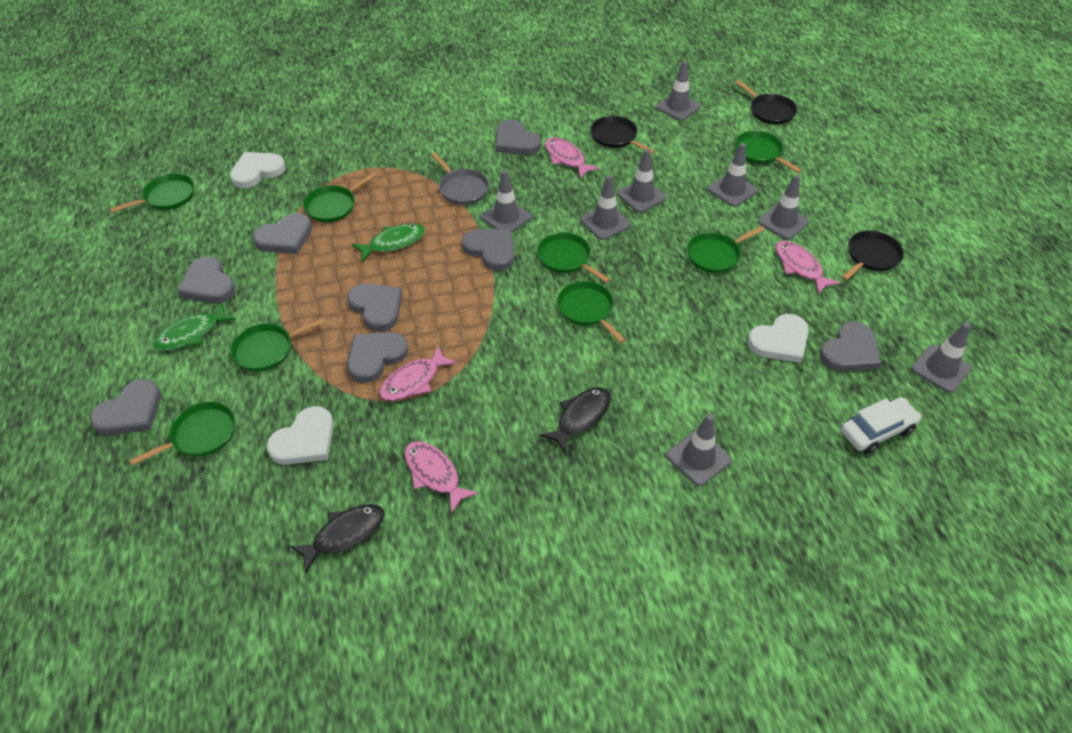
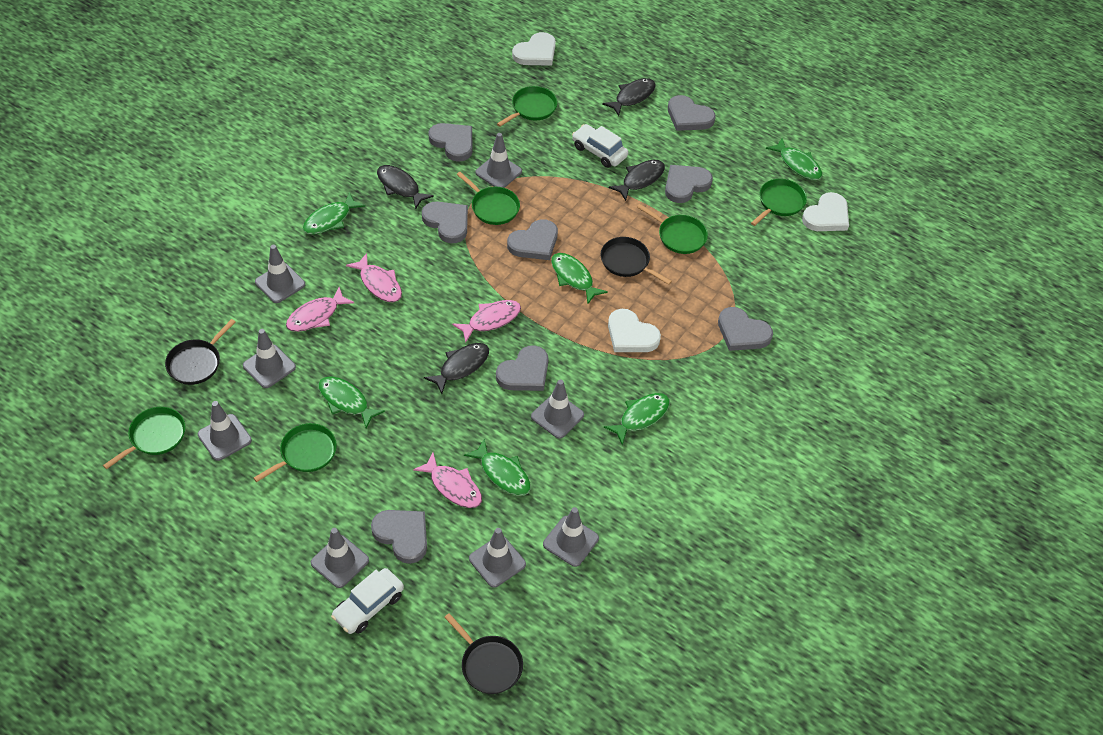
black fish: [290,504,385,574] [540,387,611,453] = 2 -> [377,165,434,209] [424,343,489,394] [602,78,656,116] [609,160,665,201] = 4
green fish: [153,302,236,351] [352,224,425,262] = 2 -> [303,192,366,234] [318,377,385,429] [464,439,531,496] [551,253,608,304] [604,393,670,445] [766,138,822,180] = 6
green pan: [110,174,195,213] [129,402,235,465] [230,318,325,372] [303,172,376,222] [537,232,610,283] [557,281,625,343] [687,226,765,273] [735,130,802,173] = 8 -> [103,407,185,469] [253,423,337,482] [456,172,520,225] [497,86,558,127] [637,204,708,254] [751,179,807,226] = 6
grey pan: [431,153,489,205] = 1 -> none = 0
white car: [841,397,922,454] = 1 -> [331,568,404,634] [572,124,628,168] = 2

